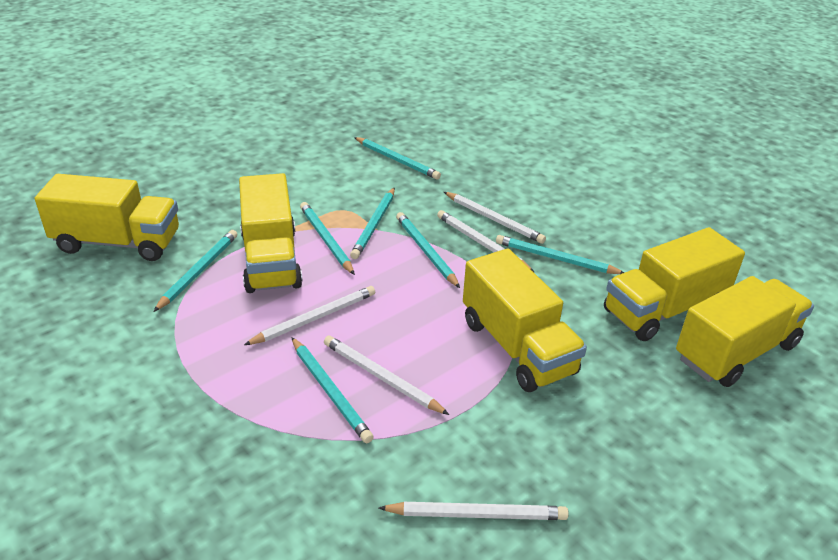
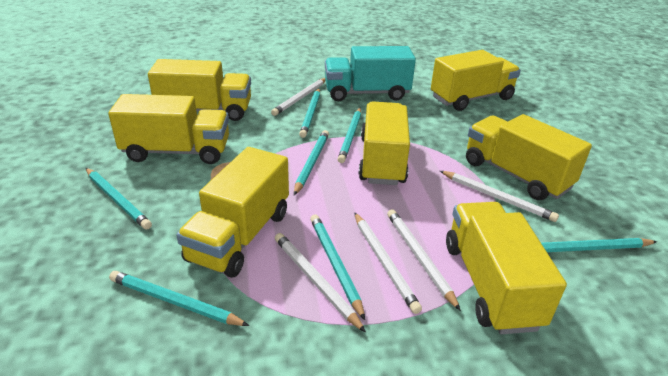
turquoise truck: none = 0 -> [325,46,416,101] = 1
yellow truck: [35,174,179,261] [239,173,303,293] [463,249,587,392] [604,227,745,341] [676,276,814,387] = 5 -> [108,94,229,164] [148,59,251,121] [176,147,289,278] [358,102,410,185] [431,50,521,111] [446,202,567,334] [466,114,592,200] = 7

